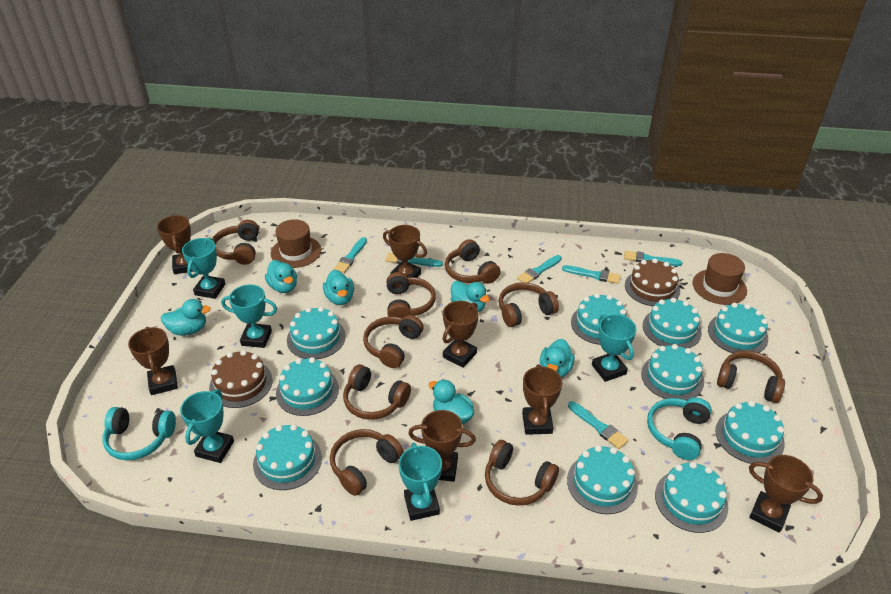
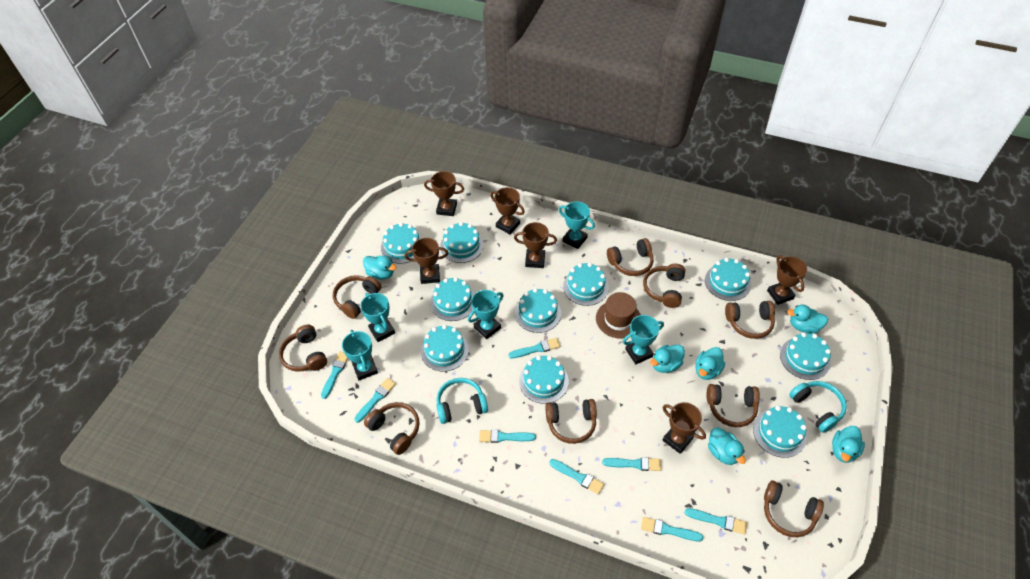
brown cake: [209,350,273,408] [625,259,680,306] = 2 -> none = 0
brown hat: [271,219,321,268] [692,253,747,305] = 2 -> [596,292,641,339] = 1
brown trophy: [128,327,178,395] [157,215,193,274] [383,225,427,286] [408,410,476,482] [443,301,479,368] [522,364,562,435] [749,455,823,533] = 7 -> [405,238,448,284] [424,171,464,216] [490,187,525,234] [514,222,557,268] [663,402,706,454] [767,255,807,305] = 6
turquoise brush: [334,237,367,273] [386,253,443,267] [517,255,562,283] [562,265,621,284] [568,401,629,449] [624,251,682,266] = 6 -> [321,351,348,399] [354,378,396,423] [479,430,536,443] [508,338,560,358] [549,459,604,494] [602,457,661,471] [641,517,703,541] [685,508,747,535] = 8

